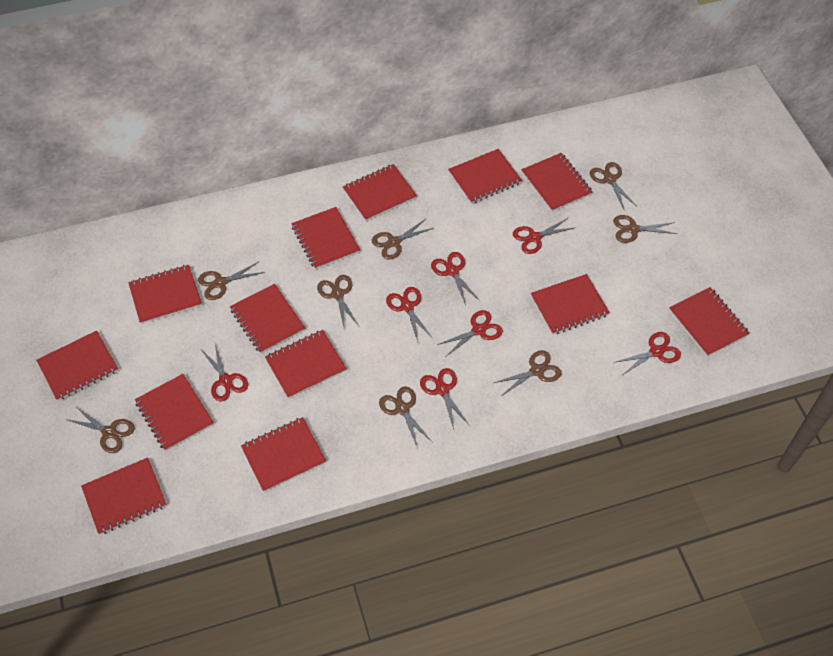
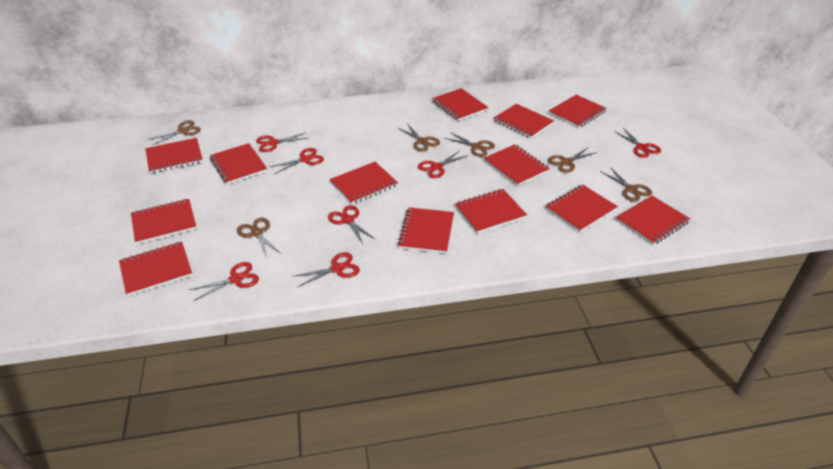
brown scissors: [65,406,135,453] [198,262,264,300] [317,275,359,327] [372,219,433,260] [379,387,433,448] [494,350,561,395] [590,162,637,211] [613,215,677,243] = 8 -> [147,120,201,145] [237,218,280,257] [398,124,440,152] [444,132,495,157] [548,148,598,173] [600,167,652,202] = 6

